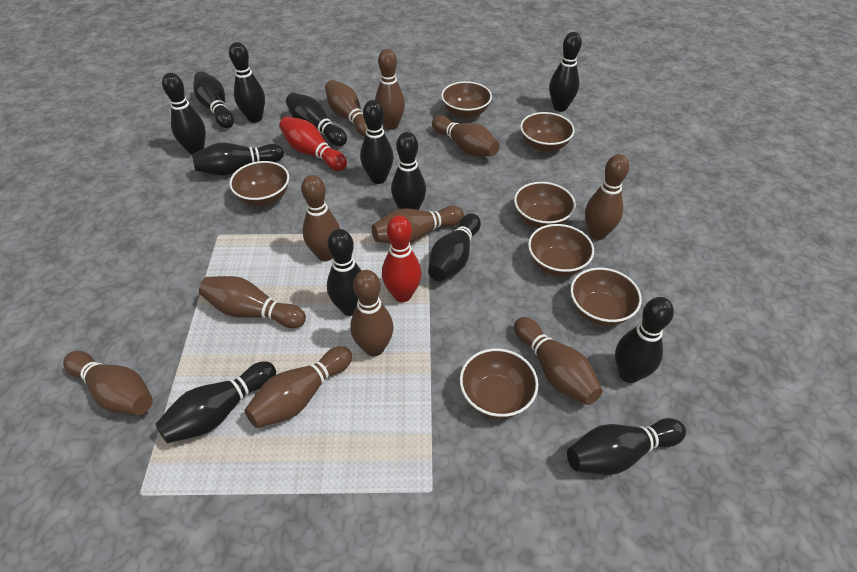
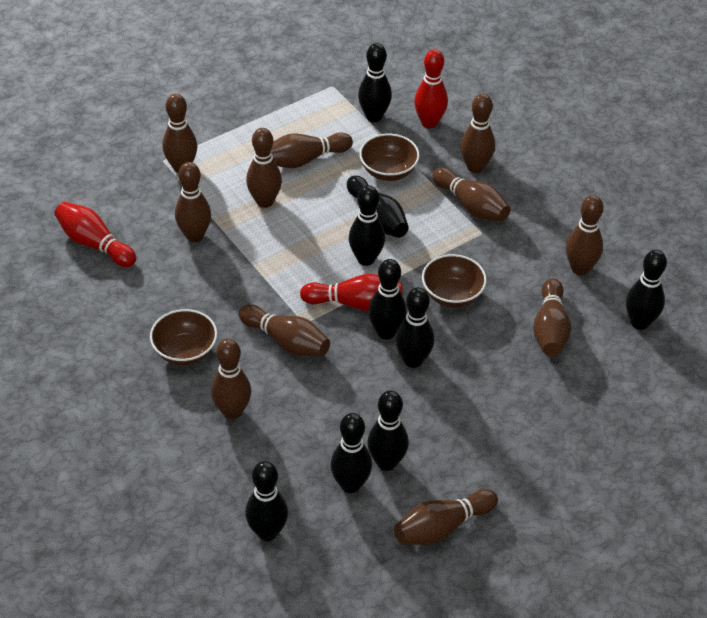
black bowling pin: [156,361,276,443] [162,73,206,155] [192,143,284,176] [193,71,234,128] [229,42,265,123] [286,93,347,146] [327,229,362,316] [360,100,394,184] [391,132,426,210] [428,213,481,282] [549,32,582,112] [567,418,686,475] [615,297,674,383] = 13 -> [245,461,288,541] [330,413,372,493] [347,176,409,238] [349,185,385,266] [358,43,392,122] [367,390,409,471] [368,259,407,339] [395,287,434,368] [626,250,667,330] = 9
brown bowl: [229,161,289,206] [441,81,492,119] [460,348,538,419] [514,182,576,228] [520,112,575,152] [528,224,594,277] [570,268,642,326] = 7 -> [150,309,217,365] [359,134,420,181] [422,254,487,308] = 3
red bowling pin: [279,116,347,171] [382,215,421,302] = 2 -> [54,202,136,267] [300,274,403,311] [414,49,448,128] = 3

